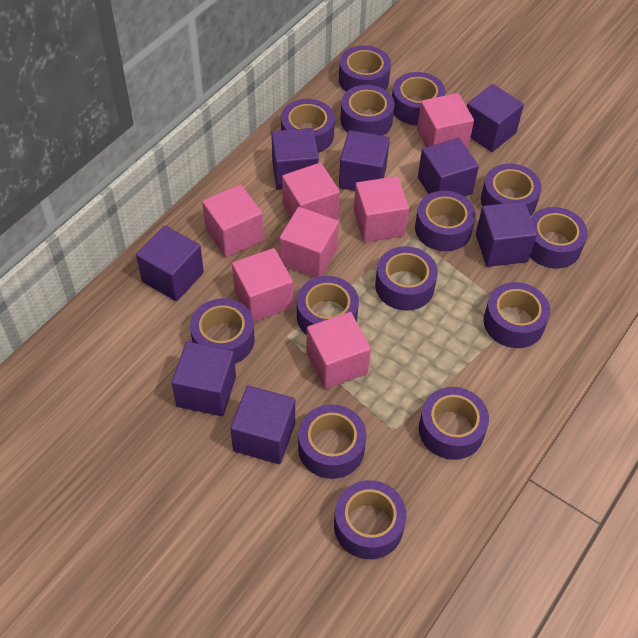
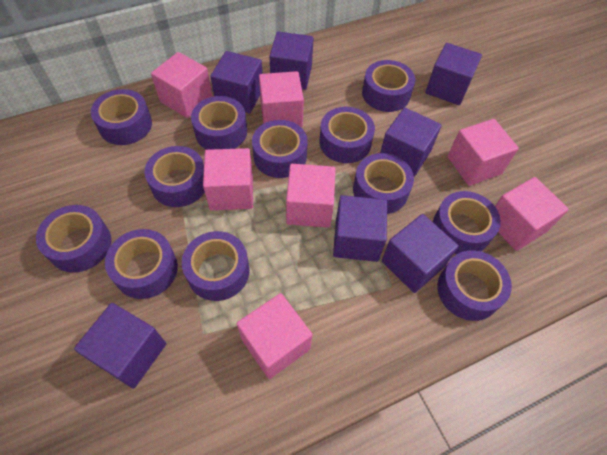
purple cube: [136,226,204,301] [172,342,236,416] [230,386,295,464] [271,128,319,190] [339,130,390,191] [418,138,479,197] [467,84,524,152] [476,201,537,267] = 8 -> [74,303,166,389] [210,51,263,114] [269,32,313,90] [333,195,387,262] [380,107,442,177] [382,214,459,293] [425,43,482,105] = 7
purple tape: [190,298,255,364] [281,99,335,153] [297,276,359,335] [298,404,366,479] [334,480,406,559] [339,45,391,92] [340,85,395,136] [375,246,438,311] [392,72,445,126] [415,191,476,251] [419,387,489,460] [481,164,542,216] [483,282,550,348] [530,207,588,269] = 14 -> [36,205,112,273] [91,89,152,145] [105,229,178,299] [145,146,205,207] [182,231,250,301] [191,96,247,150] [252,120,308,178] [319,107,375,163] [353,153,414,214] [362,60,415,112] [433,191,501,254] [437,250,512,321] = 12

